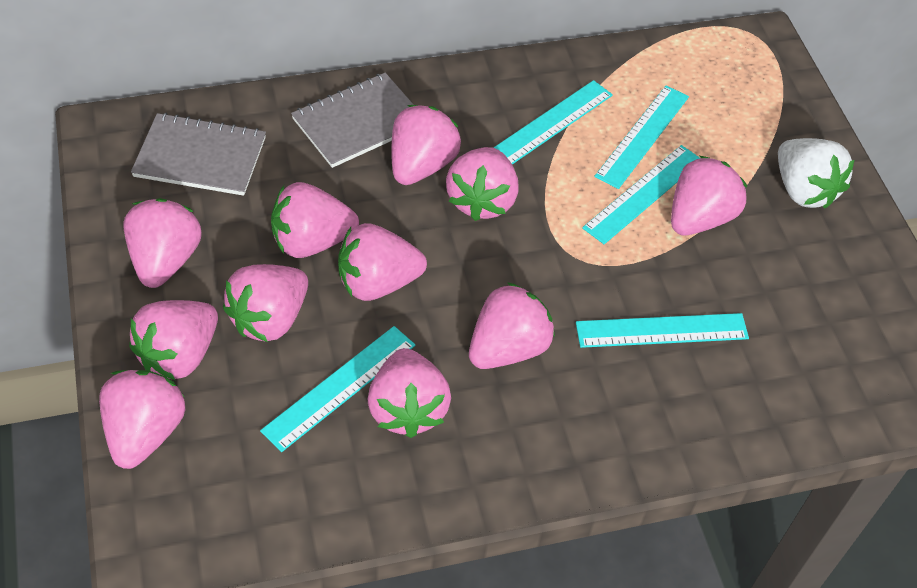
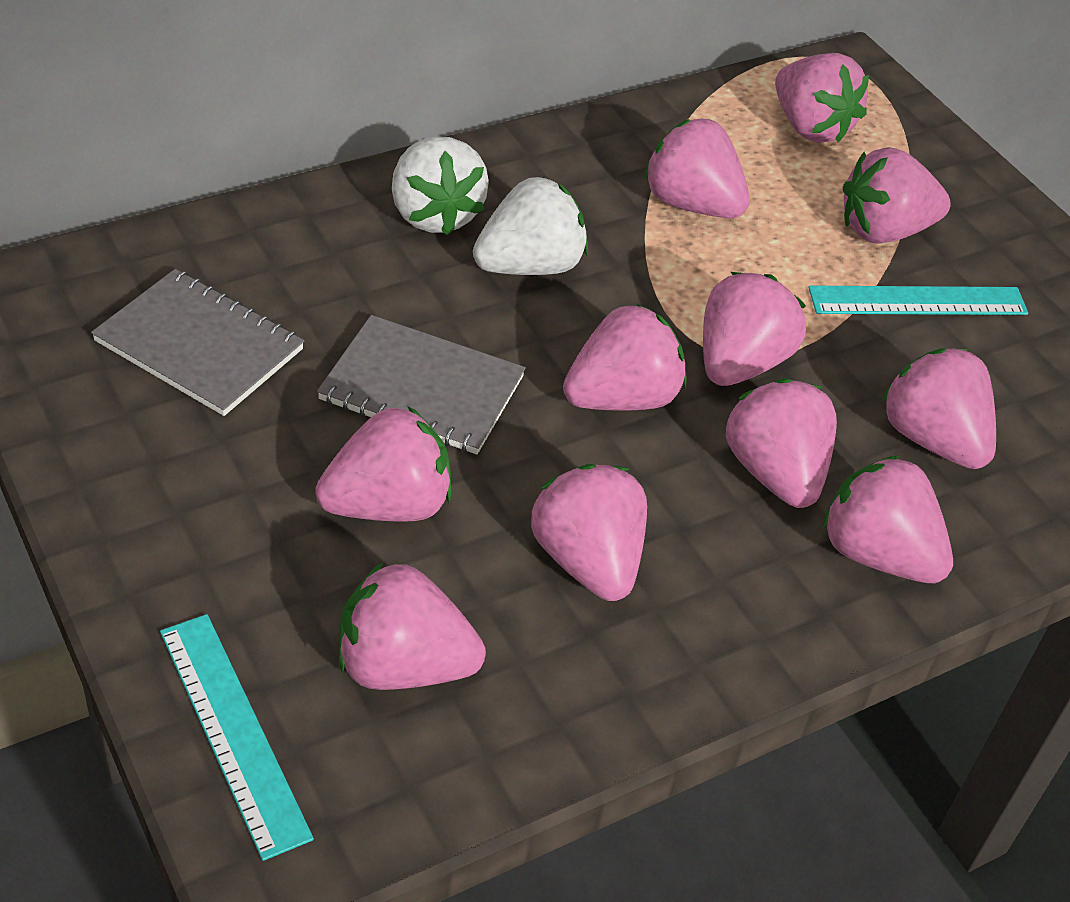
turquoise ruler: [260,326,415,452] [493,80,613,164] [576,313,749,348] [582,145,700,244] [594,85,689,189] = 5 -> [160,614,314,861] [808,286,1028,315] = 2
white strawberry: [778,138,854,209] = 1 -> [392,137,489,236] [473,176,588,275] = 2

